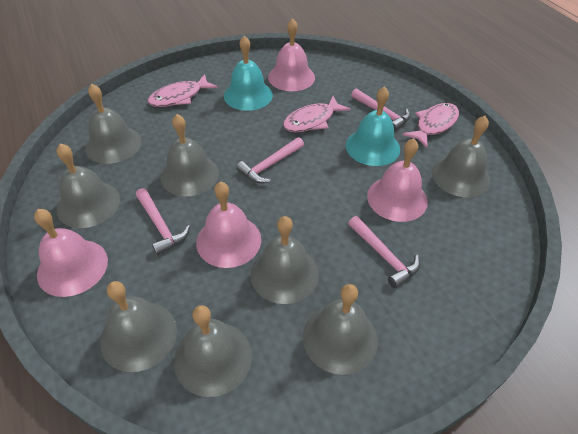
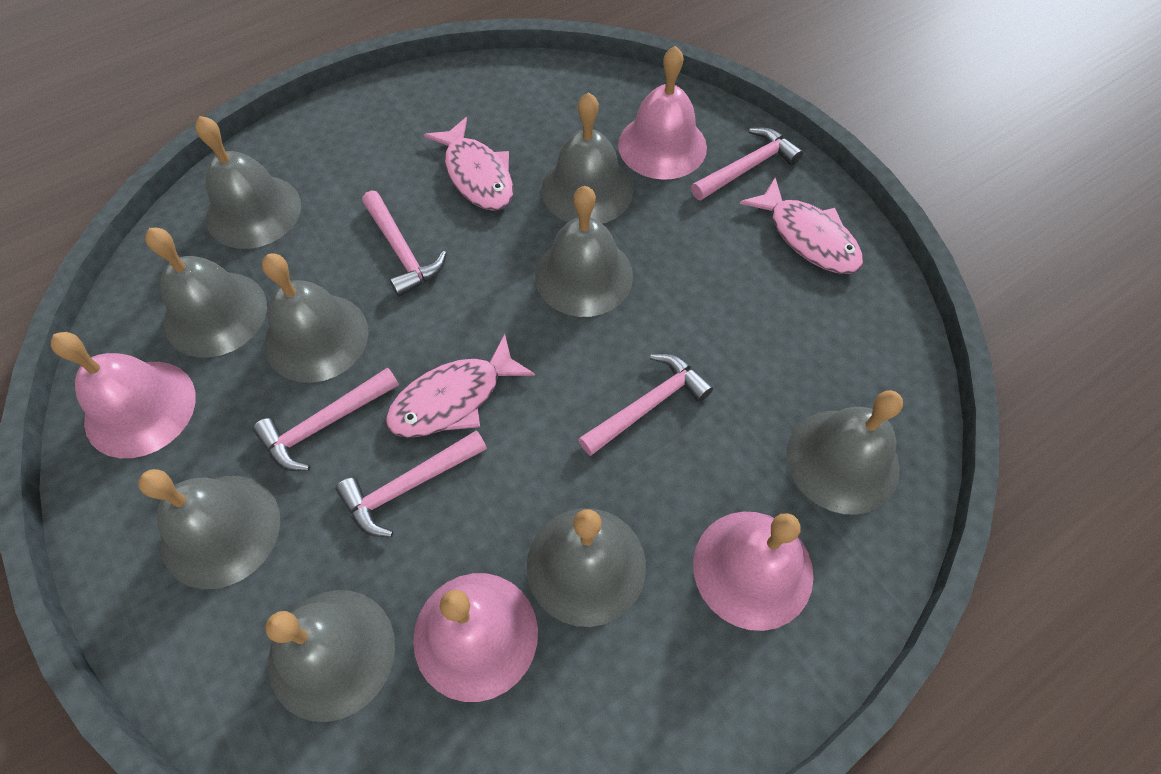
grey bell: [57,143,120,228] [85,84,141,164] [100,281,177,372] [160,114,219,196] [174,305,252,397] [250,216,319,304] [303,284,378,375] [432,116,490,197] = 8 -> [138,469,280,589] [145,228,267,357] [195,116,301,249] [262,253,368,383] [265,590,395,722] [527,508,646,627] [535,186,633,317] [541,92,633,224] [786,390,903,515] = 9
pink hammer: [136,188,190,255] [236,137,304,183] [348,216,420,288] [351,89,411,131] = 4 -> [253,367,399,471] [336,430,487,537] [362,190,447,296] [578,354,713,456] [691,127,803,200] = 5
turquoise bell: [224,36,273,111] [346,86,400,166] = 2 -> none = 0

